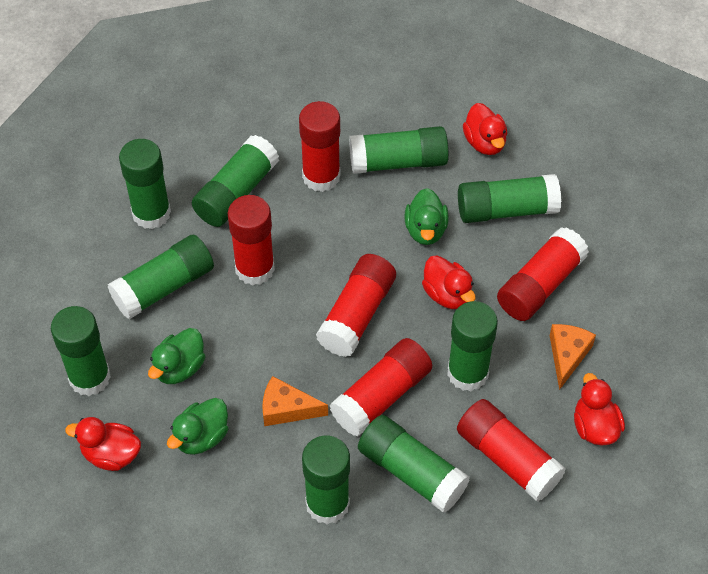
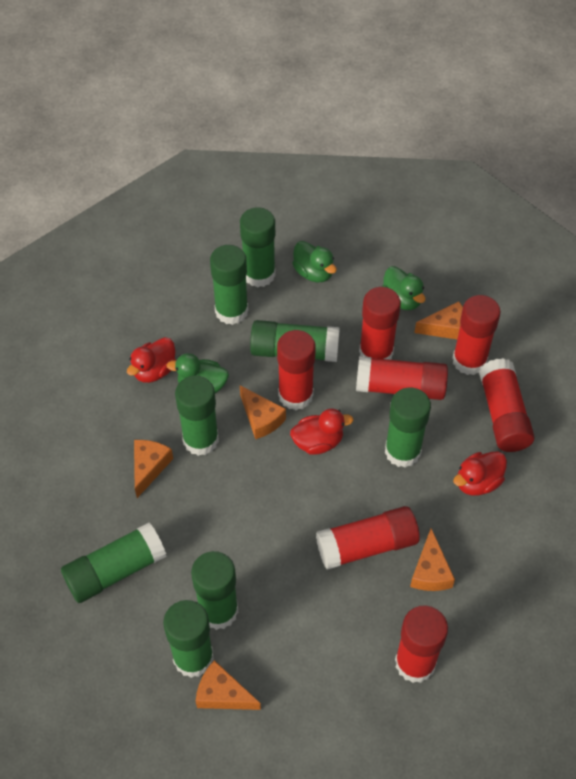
green glue stick: [51,306,111,396] [108,235,214,319] [119,139,171,229] [192,135,279,227] [302,436,350,524] [349,126,449,174] [358,415,470,513] [447,301,498,391] [458,174,561,223] = 9 -> [61,523,167,603] [163,600,214,678] [175,376,219,456] [191,551,238,630] [210,245,249,325] [240,207,276,287] [250,320,340,362] [385,387,431,468] = 8
orange cheese: [262,376,328,426] [550,324,596,390] = 2 -> [134,440,173,498] [196,660,261,710] [240,386,286,439] [410,529,455,591] [414,301,463,339] = 5
red duck: [65,417,141,471] [422,255,476,309] [463,103,507,155] [574,373,625,445] = 4 -> [127,337,176,383] [290,408,354,455] [453,452,507,496] = 3
red glue stick: [228,195,275,286] [299,101,340,192] [316,254,396,357] [329,338,432,436] [457,399,566,501] [497,227,589,321] = 6 -> [277,330,316,410] [316,506,420,570] [356,356,448,400] [359,287,401,360] [395,605,448,683] [452,295,501,375] [479,358,535,452] = 7

